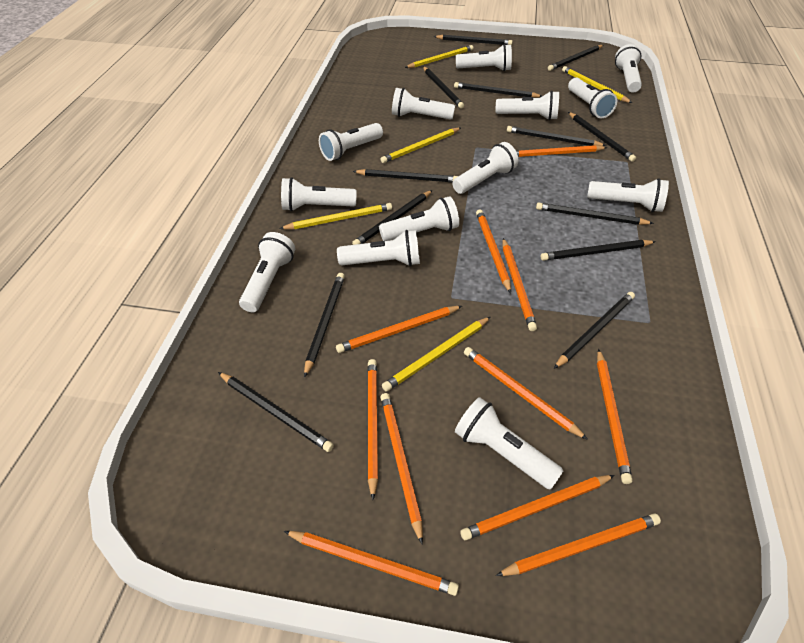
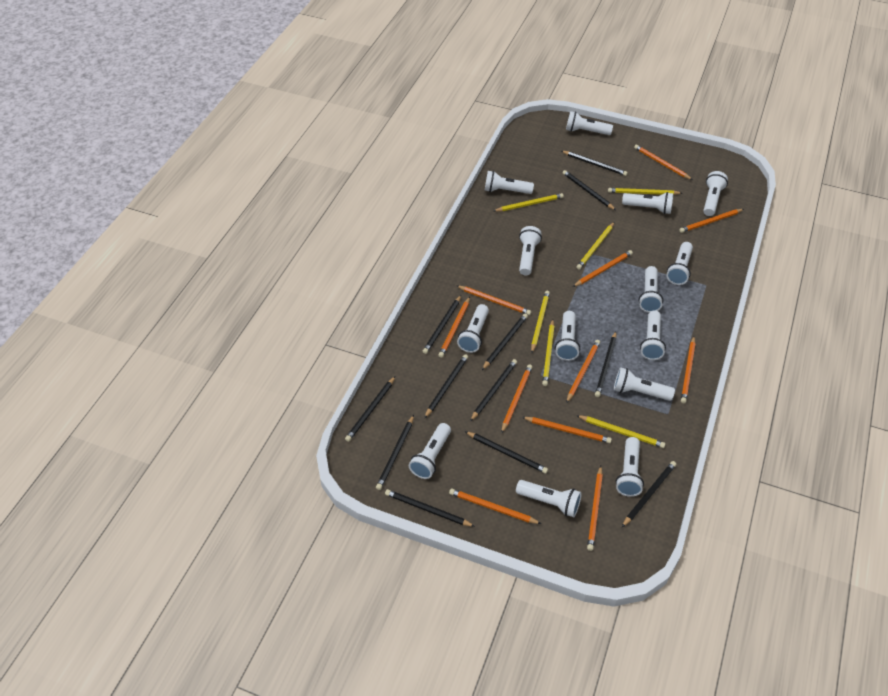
black pencil: [218,372,334,452] [304,273,345,378] [352,190,433,245] [353,169,458,183] [423,67,464,109] [434,35,512,45] [454,82,542,98] [507,126,606,146] [536,203,654,225] [541,240,656,261] [548,45,603,71] [554,292,635,369] [568,112,636,162] = 13 -> [345,377,395,442] [376,415,414,490] [385,489,475,527] [423,295,461,354] [424,354,468,419] [465,431,548,474] [470,359,517,421] [482,314,528,370] [562,151,628,176] [563,170,616,210] [595,331,616,397] [622,461,676,527] = 12
white flashlight: [239,232,295,312] [281,177,357,211] [319,123,383,161] [337,230,420,266] [379,196,459,241] [392,88,455,120] [452,142,518,194] [455,397,563,490] [456,44,512,71] [495,91,559,120] [568,77,617,118] [587,178,669,212] [615,44,642,93] = 13 -> [409,423,451,479] [457,304,489,353] [484,171,534,194] [516,480,582,517] [519,226,542,275] [555,311,580,361] [566,111,613,135] [614,367,675,401] [615,437,644,497] [622,192,673,214] [639,266,663,313] [640,310,666,360] [667,242,693,285] [703,171,728,216] = 14
yellow pencil: [279,203,392,229] [380,128,461,163] [382,317,490,392] [405,45,473,68] [562,66,632,103] = 5 -> [494,193,564,211] [531,291,550,353] [542,319,554,386] [576,415,666,448] [577,222,615,270] [608,188,682,195] = 6

